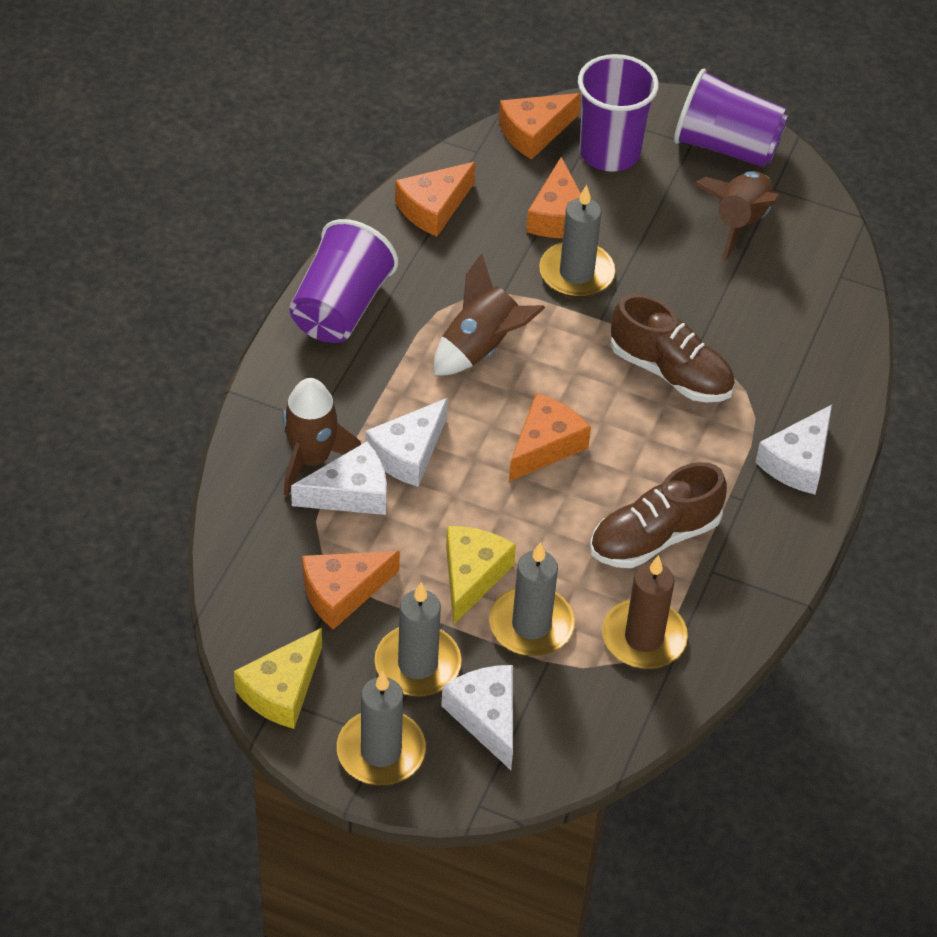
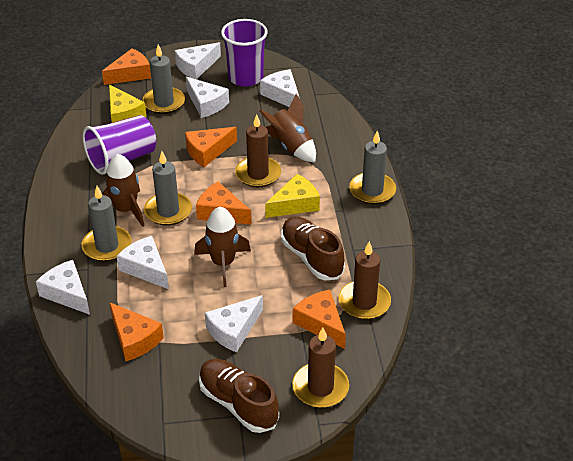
brown candle: [602,555,688,669] = 1 -> [235,114,281,187] [292,327,349,408] [339,241,391,320] = 3
purple cup: [289,219,398,343] [578,54,659,172] [674,69,788,167] = 3 -> [83,115,156,175] [221,19,268,87] = 2
white cheese: [291,441,387,515] [365,398,448,487] [441,665,513,770] [755,405,832,494] = 4 -> [36,260,90,315] [117,236,169,289] [175,42,221,79] [186,77,229,118] [205,295,263,353] [260,69,300,107] = 6

